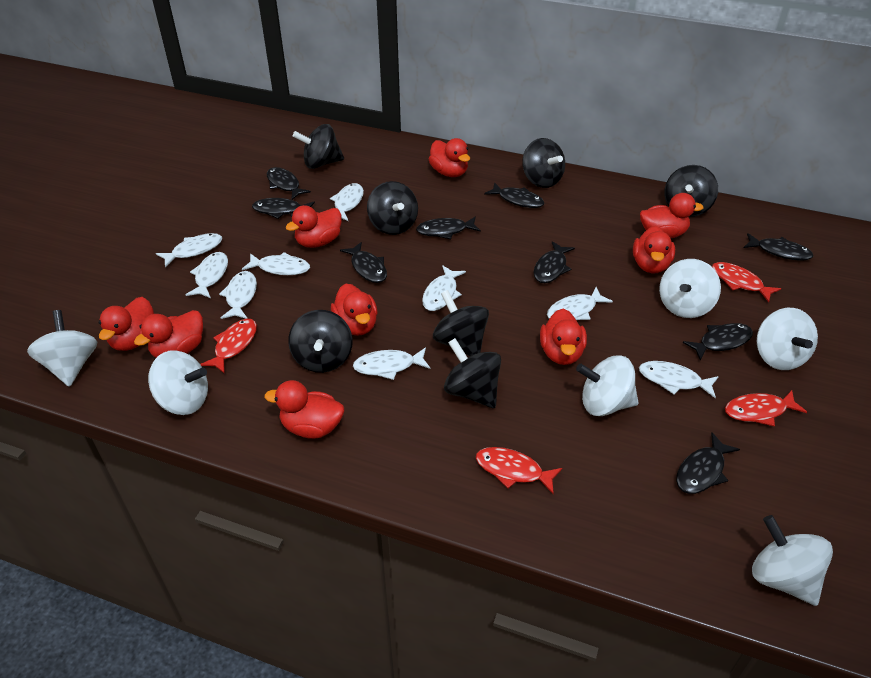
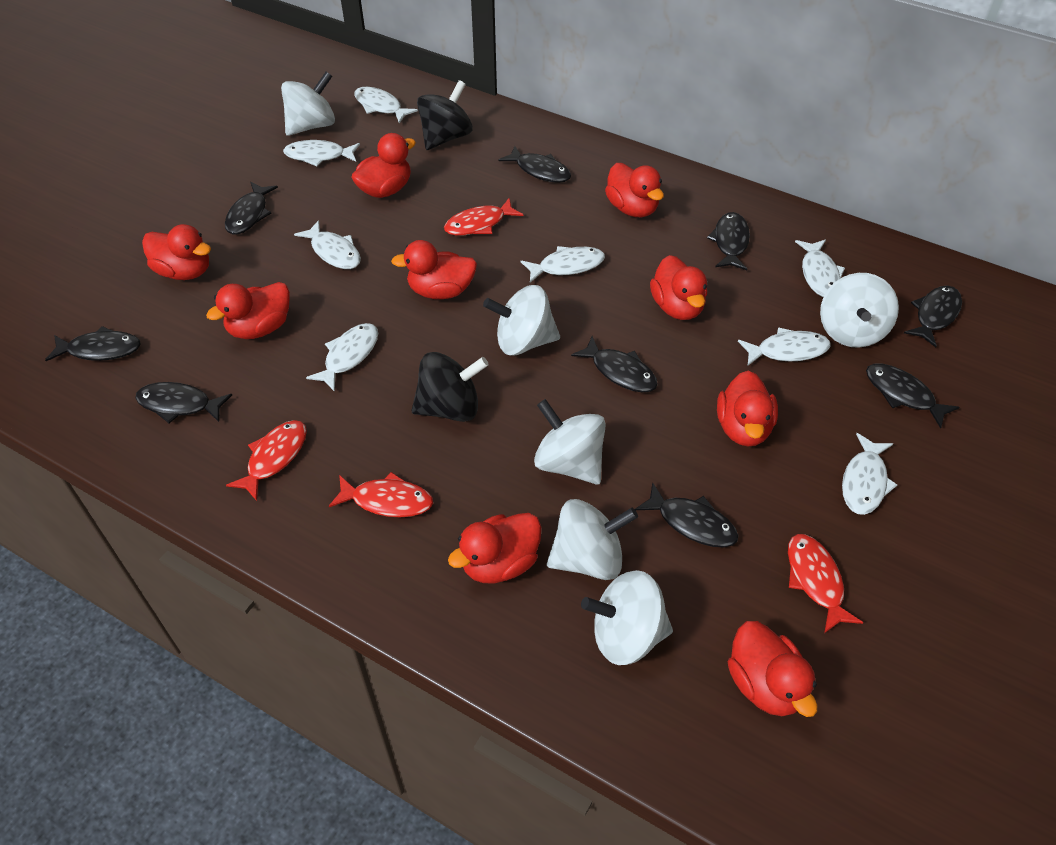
black spinning top: [288,310,353,373] [293,124,344,169] [367,181,418,235] [433,290,489,356] [444,338,501,408] [522,138,565,188] [664,165,718,217] = 7 -> [411,352,489,422] [417,80,473,150] = 2
white fish: [156,233,222,267] [186,252,228,298] [219,271,257,319] [242,252,310,275] [330,183,364,221] [353,347,430,380] [422,265,466,311] [547,287,613,320] [639,361,719,398] = 9 -> [283,140,360,166] [294,220,361,269] [306,323,378,392] [354,87,418,123] [521,246,605,283] [738,327,831,366] [795,240,845,297] [842,433,897,515] = 8

